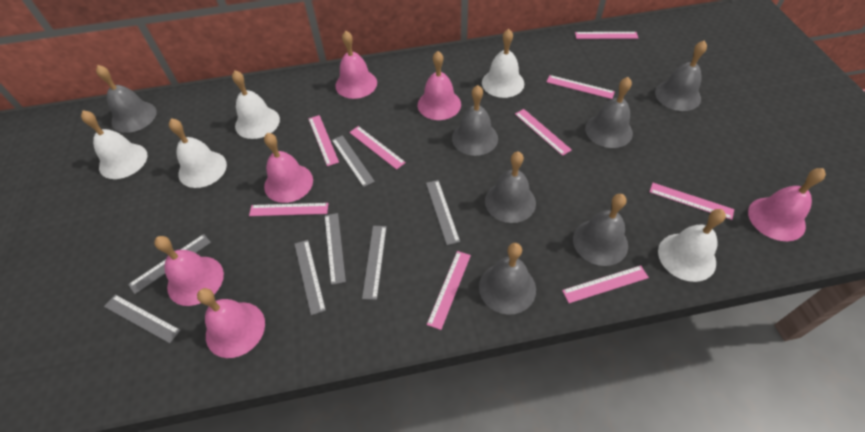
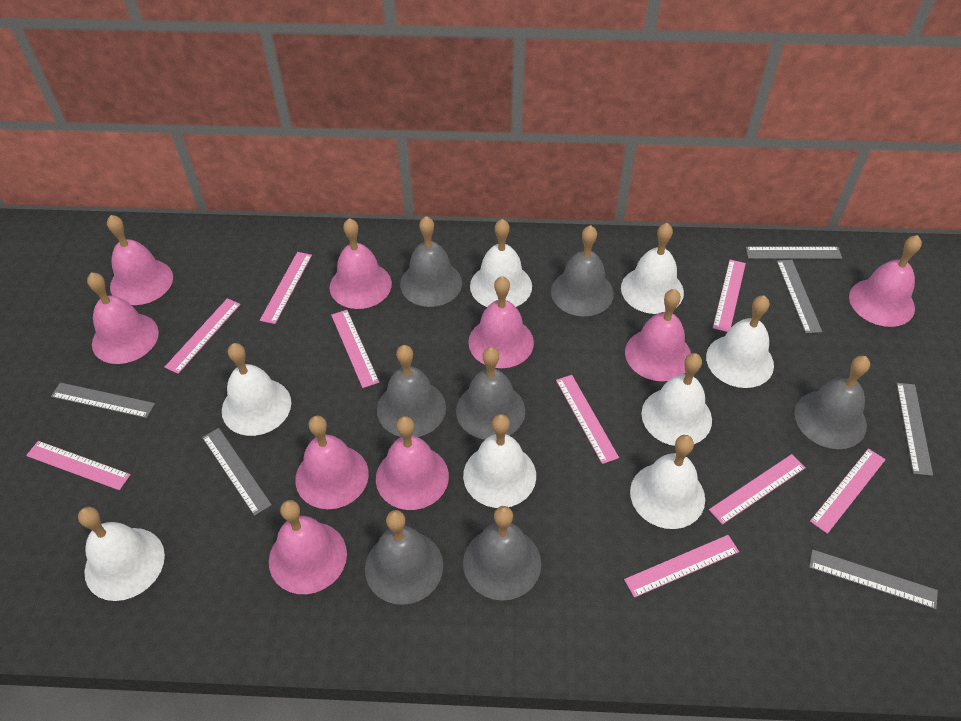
grey ruler: [104,295,180,343] [128,234,211,294] [294,240,326,315] [325,213,346,285] [332,135,375,187] [362,226,387,300] [426,180,460,245] = 7 -> [51,382,155,418] [202,428,272,516] [745,247,842,259] [776,260,822,334] [809,549,938,609] [896,383,933,476] = 6
pink bell: [154,236,224,306] [197,288,265,358] [264,133,313,203] [335,31,377,99] [418,51,461,120] [748,168,826,241] = 6 -> [87,272,159,364] [107,215,173,305] [269,500,347,594] [295,415,369,509] [330,218,392,309] [376,416,449,510] [468,276,534,368] [625,289,691,381] [849,235,922,327] = 9
white bell: [81,110,147,179] [169,119,227,188] [232,70,280,139] [482,29,524,98] [658,209,726,282] = 5 -> [78,507,165,601] [222,343,291,436] [463,414,536,508] [470,219,532,307] [621,223,684,314] [630,435,705,529] [641,353,712,446] [706,296,774,388] = 8

